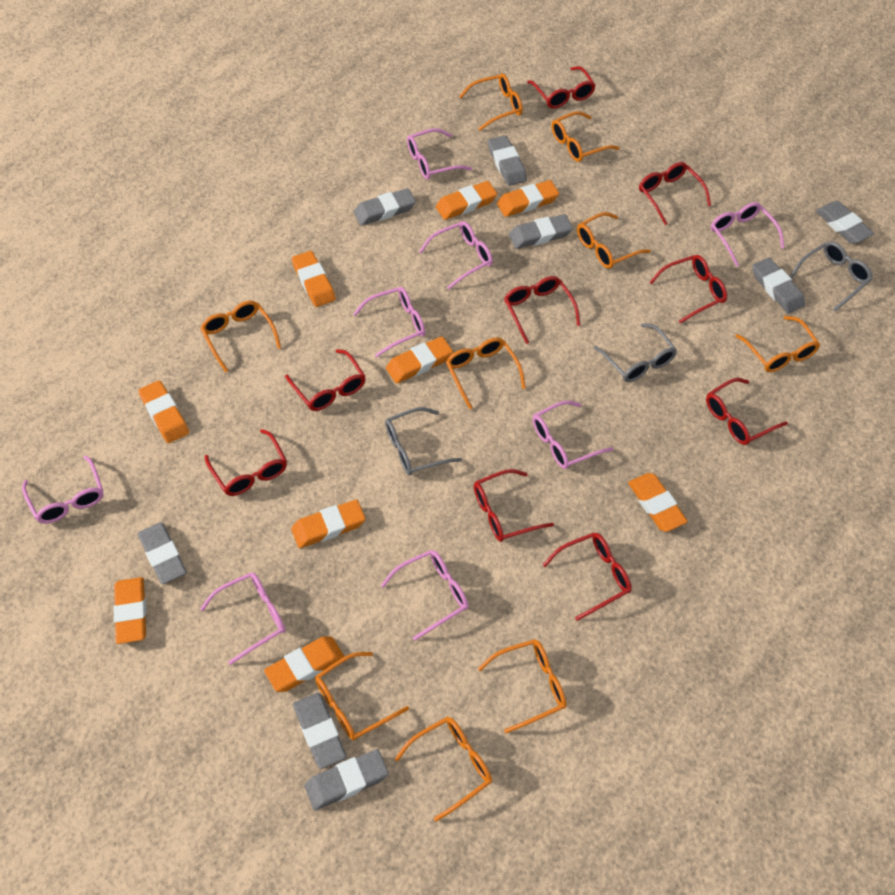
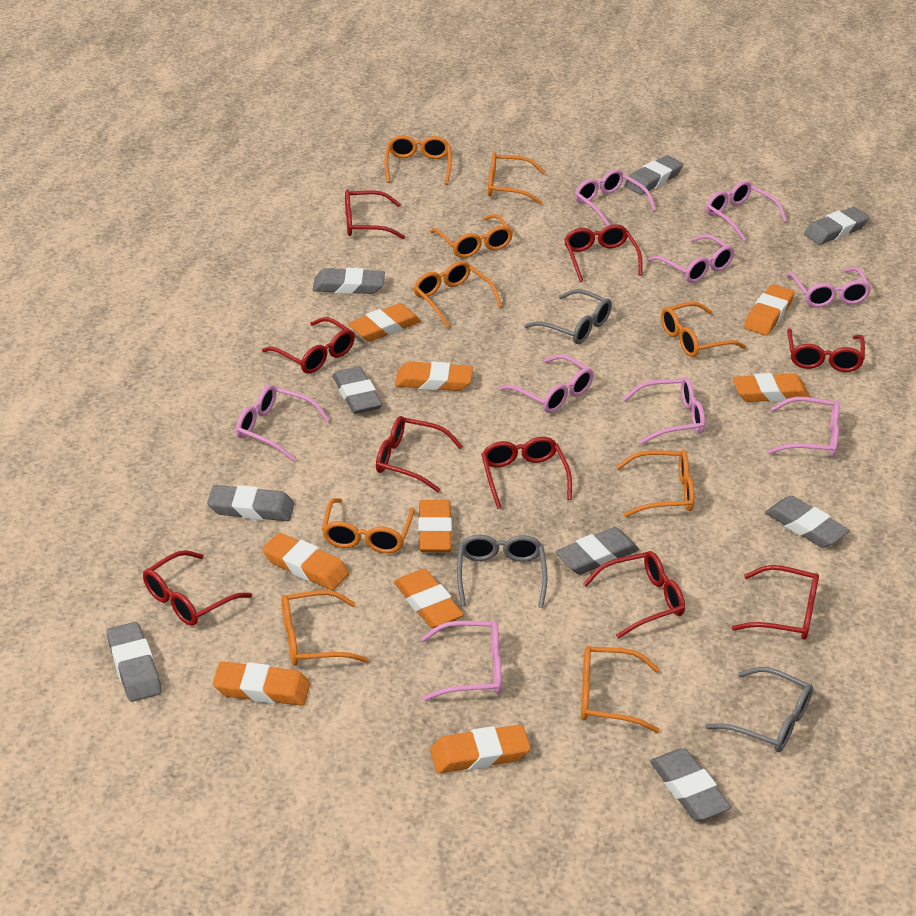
grey eraser: [138,522,187,584] [293,693,346,769] [304,749,389,810] [354,188,416,226] [488,135,527,186] [509,214,573,249] [752,258,805,314] [816,201,874,244] = 8 -> [107,622,162,702] [207,485,295,521] [313,268,385,294] [332,367,382,414] [555,527,639,575] [625,155,683,195] [650,748,731,821] [765,496,850,548] [804,207,869,245] = 9
pink glasses: [22,455,103,523] [200,572,286,665] [353,287,425,357] [381,550,468,641] [407,128,472,179] [419,221,493,289] [533,400,613,469] [711,202,785,267] = 8 -> [236,385,330,461] [421,621,501,701] [499,354,594,413] [575,169,656,226] [623,377,705,444] [647,234,735,283] [706,181,787,241] [768,397,840,457] [786,267,871,307] = 9

